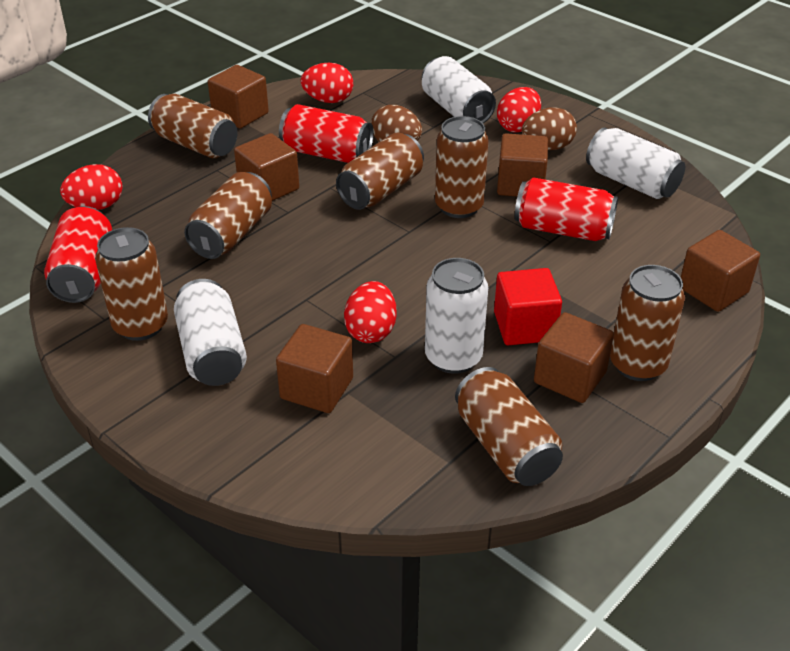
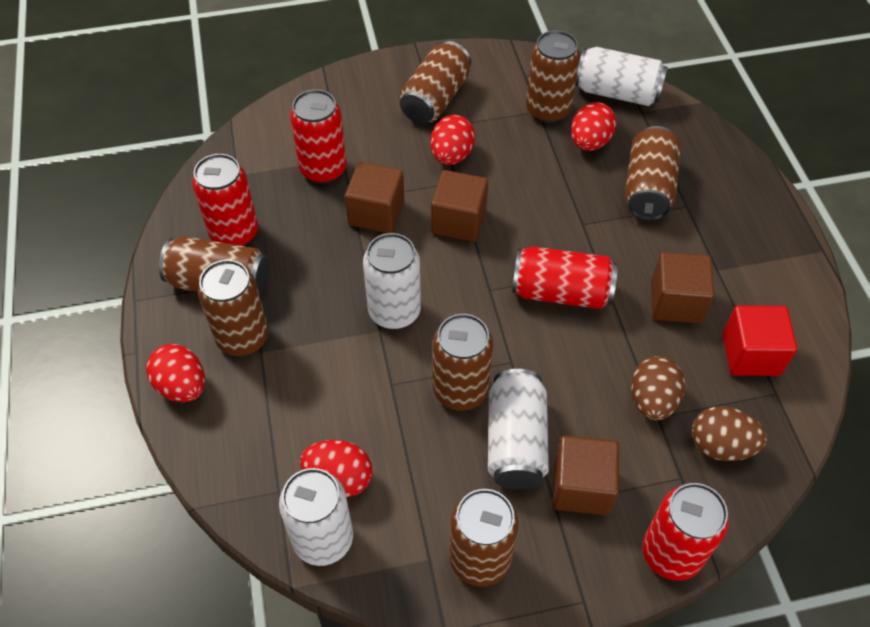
brown cube: [208,65,269,129] [234,133,299,201] [276,324,353,413] [497,133,548,196] [534,312,614,403] [681,230,760,312] = 6 -> [345,162,404,233] [431,170,488,242] [553,435,619,515] [651,252,714,324] = 4
red can: [44,206,112,303] [279,104,374,163] [515,177,618,241] = 3 -> [192,154,258,246] [290,89,347,184] [512,246,618,309] [642,483,729,581] = 4

